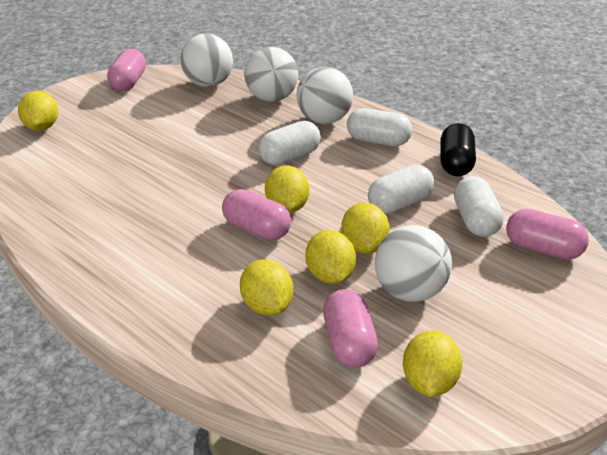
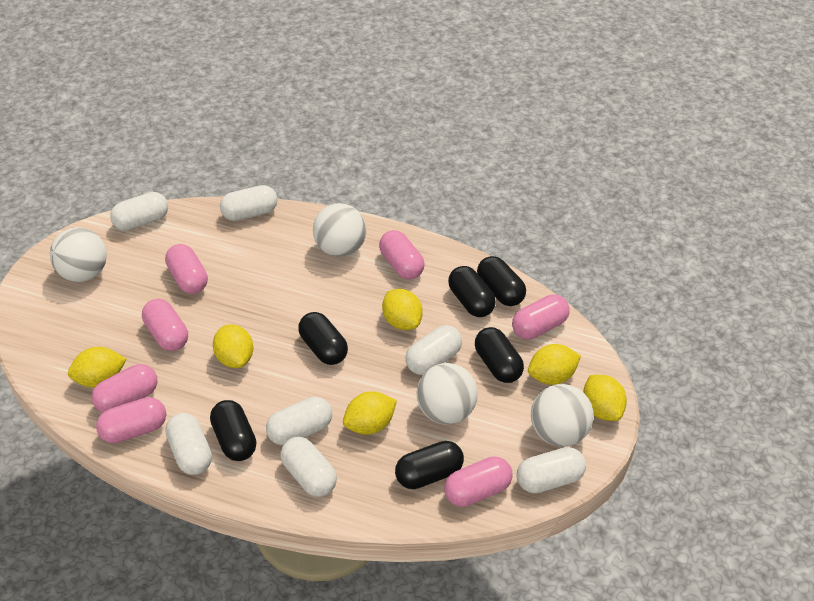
black capsule: [440,123,476,176] = 1 -> [210,400,256,461] [298,312,348,365] [395,441,464,489] [448,266,496,317] [475,327,524,383] [477,256,526,306] = 6
pink capsule: [107,49,146,91] [222,189,291,240] [323,289,378,368] [506,209,589,260] = 4 -> [92,364,157,412] [96,397,166,443] [142,299,188,351] [165,244,208,294] [379,230,425,279] [444,456,513,507] [512,294,570,339] = 7
white capsule: [258,121,321,165] [347,108,412,146] [368,165,434,214] [454,176,504,237] = 4 -> [110,192,168,231] [165,413,212,475] [220,185,278,221] [266,397,332,445] [280,437,337,497] [406,325,462,375] [517,447,586,493] = 7

